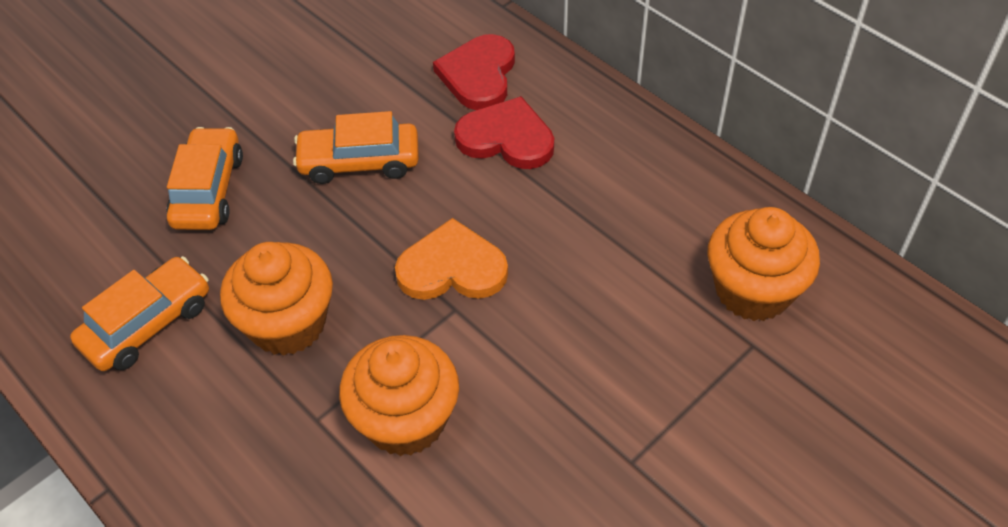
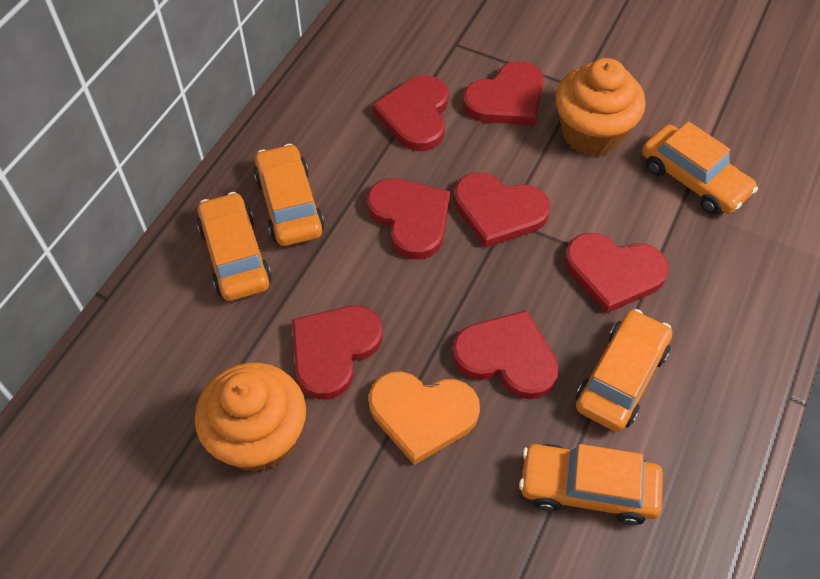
orange car: [70,256,209,371] [166,127,243,230] [293,111,419,184] = 3 -> [197,192,272,301] [254,144,325,246] [519,444,663,525] [576,309,672,432] [642,121,758,214] = 5
orange cupcake: [220,242,333,356] [339,335,459,456] [708,207,820,321] = 3 -> [195,363,306,472] [555,58,645,156] = 2
red heart: [433,34,515,110] [454,96,554,169] = 2 -> [292,306,383,399] [367,178,451,259] [372,75,449,151] [452,310,559,400] [454,172,550,248] [463,61,544,126] [565,233,669,313] = 7

